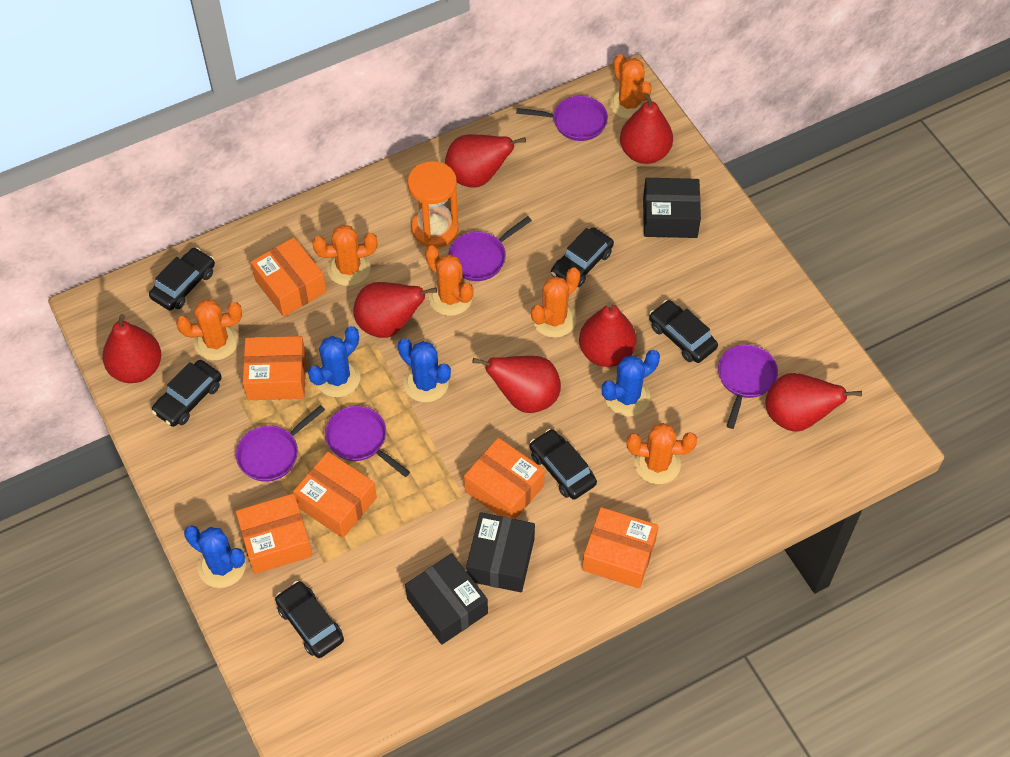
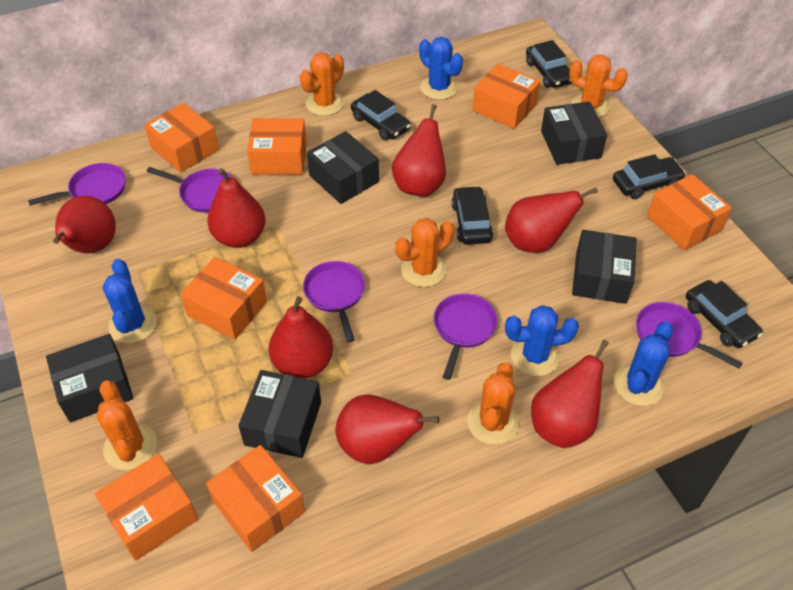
black box: [405,553,488,645] [466,512,535,592] [643,178,701,238] = 3 -> [46,334,134,422] [238,370,321,458] [307,131,379,204] [541,102,607,165] [572,230,637,304] = 5
black car: [149,247,215,310] [152,360,222,427] [275,581,344,658] [530,429,597,500] [551,227,614,287] [649,300,718,363] = 6 -> [351,90,411,140] [451,186,493,245] [526,40,572,88] [613,154,686,199] [686,280,763,348] = 5
orange box: [236,493,313,574] [243,336,306,400] [251,237,326,317] [293,452,377,538] [464,438,545,519] [582,507,659,588] = 6 -> [94,454,198,561] [144,103,219,173] [180,257,267,340] [206,445,305,552] [247,118,307,175] [472,64,540,129] [647,174,732,251] = 7
orange cactus: [176,299,242,361] [312,225,378,286] [425,246,473,316] [531,267,580,338] [609,54,652,119] [627,423,697,484] = 6 -> [96,380,157,470] [300,52,344,116] [395,218,454,287] [467,362,519,445] [569,55,628,118] = 5
orange hourglass: [408,161,459,248] = 1 -> none = 0

